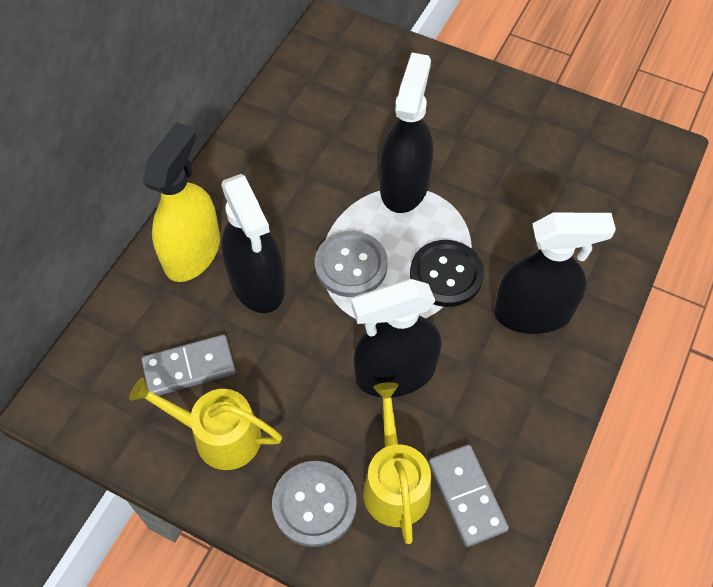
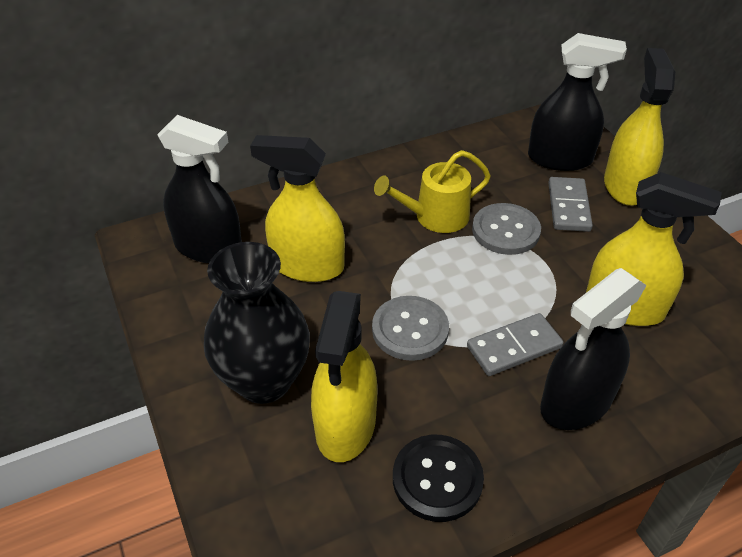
black spray bottle: [221,174,285,313] [351,279,441,397] [380,53,433,213] [494,213,616,334] = 4 -> [157,115,242,263] [528,33,627,171] [540,268,647,430] = 3
black vase: none = 0 -> [204,242,310,404] = 1
yellow spray bottle: [142,122,220,282] = 1 -> [250,135,345,282] [311,291,377,462] [586,172,722,326] [604,48,675,206] = 4
yellow watering can: [129,378,282,470] [363,382,431,544] = 2 -> [374,150,491,233] = 1

